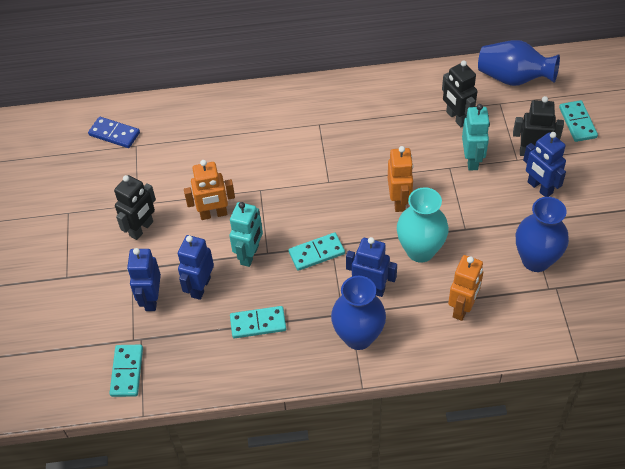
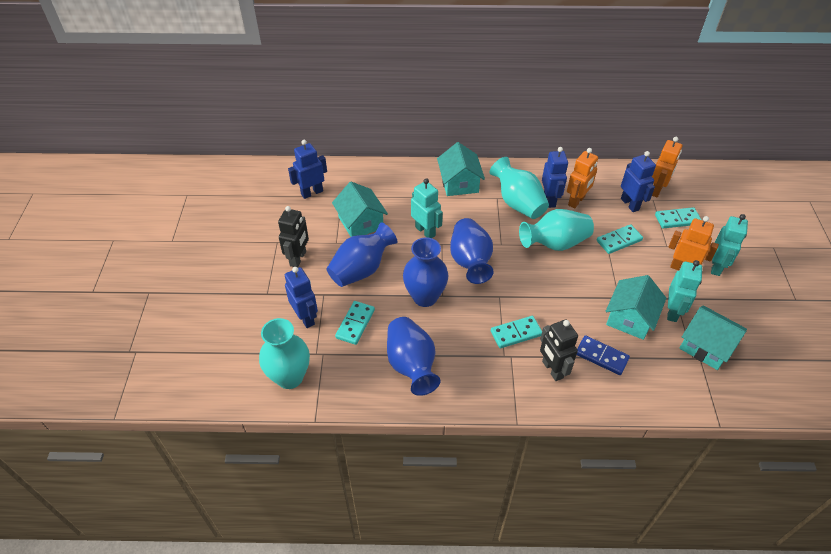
black robot: [114,175,156,240] [442,60,478,127] [513,96,564,156] = 3 -> [278,206,309,267] [540,319,578,381] = 2
blue vase: [331,276,386,350] [478,40,560,86] [516,197,569,272] = 3 -> [327,223,397,287] [387,317,441,396] [403,237,448,307] [450,218,494,284] = 4
turquoise house: none = 0 -> [332,182,388,237] [437,142,485,196] [606,275,666,340] [679,306,747,370] = 4
turquoise robot: [229,202,263,267] [462,104,490,171] = 2 -> [411,178,443,238] [667,260,702,322] [711,214,748,276] = 3
turquoise vase: [397,187,449,263] = 1 -> [259,318,310,389] [490,157,549,219] [519,209,594,251] = 3

